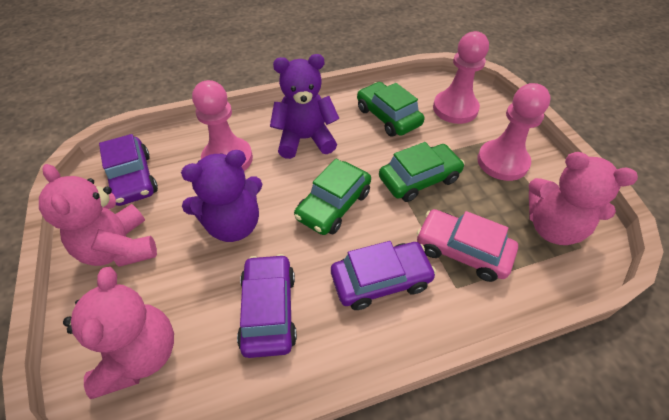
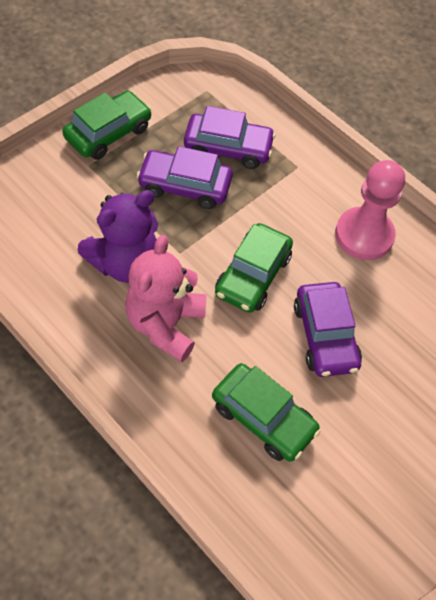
pink car: [417,209,518,282] = 1 -> none = 0
pink pawn: [192,80,253,171] [433,31,489,124] [477,83,551,181] = 3 -> [335,160,405,260] = 1
pink teddy bear: [39,164,157,267] [63,267,174,399] [529,152,638,245] = 3 -> [125,235,207,362] = 1
purple teddy bear: [181,150,262,242] [270,54,339,159] = 2 -> [78,190,158,283] = 1

